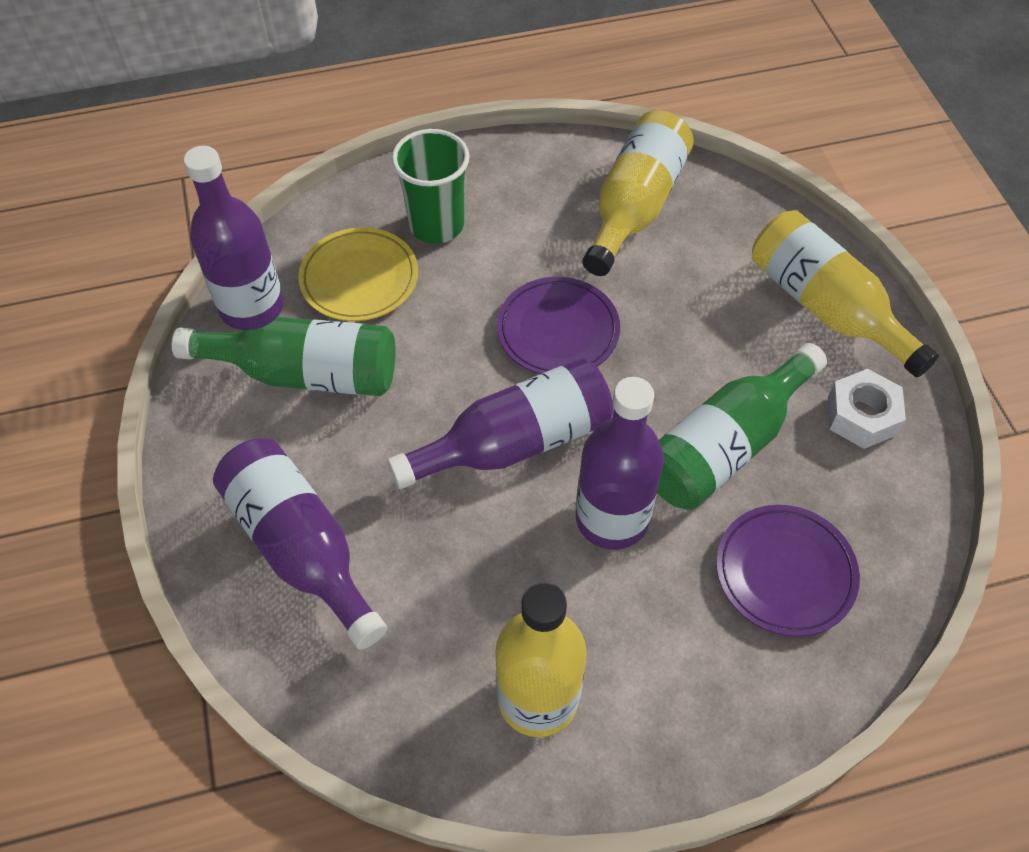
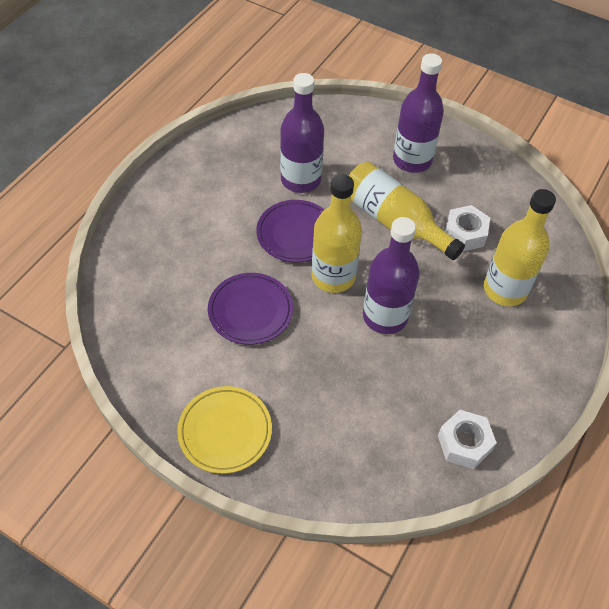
green bottle: [172,317,396,396] [657,343,827,510] = 2 -> none = 0
green cup: [391,129,469,244] = 1 -> none = 0
purple bottle: [183,146,284,330] [213,438,387,649] [387,358,614,489] [576,377,664,550] = 4 -> [280,73,324,193] [363,217,420,334] [393,53,444,173] = 3
white nut: [828,369,906,449] = 1 -> [438,410,497,469] [445,205,490,251] = 2

